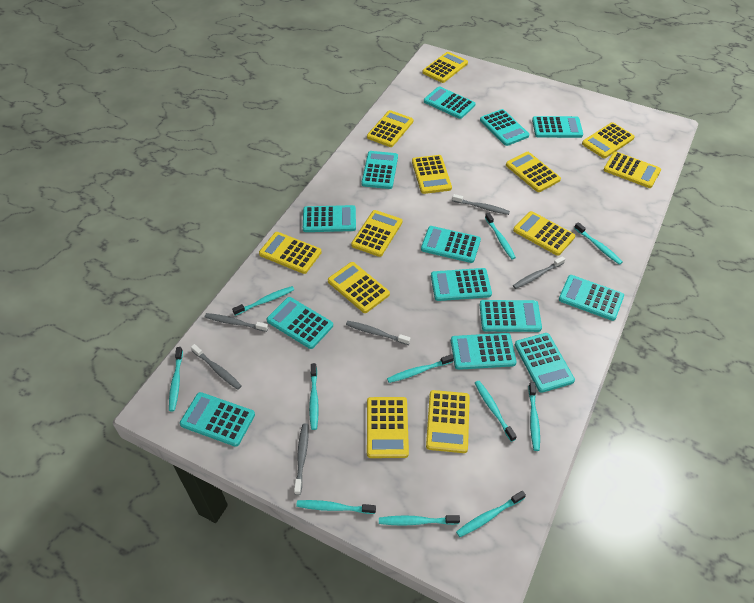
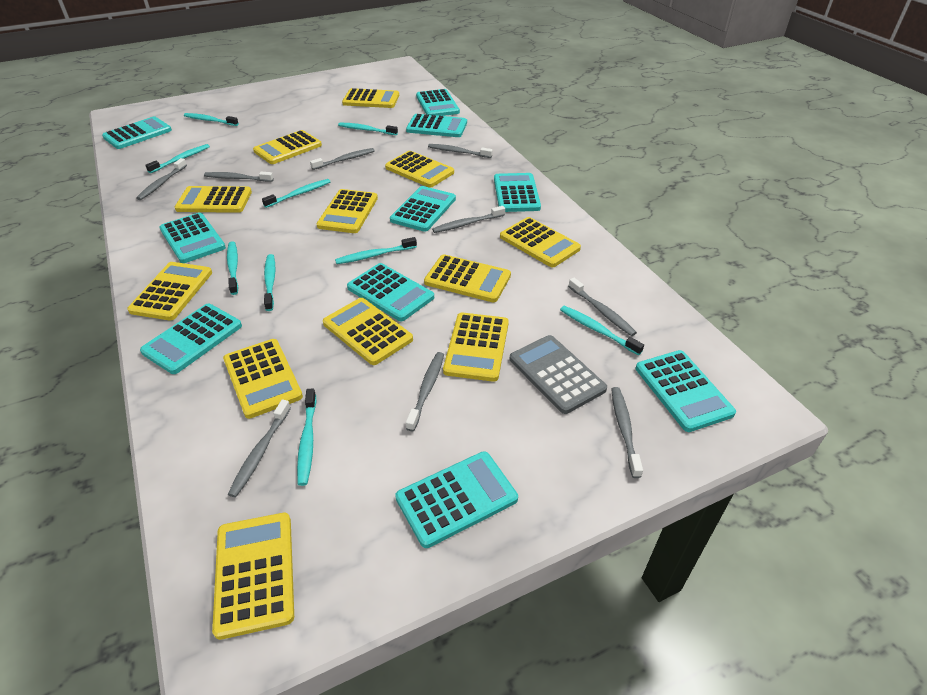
grey calculator: none = 0 -> [510,335,607,414] = 1
grey toothbrush: [191,344,242,390] [204,313,268,332] [294,423,309,495] [346,321,410,345] [452,194,510,215] [513,256,565,289] = 6 -> [136,158,187,200] [204,172,274,182] [228,400,291,497] [310,148,375,170] [406,352,444,431] [428,144,493,158] [432,206,505,233] [568,278,637,336] [611,387,643,478] = 9
turquoise calculator: [180,392,255,447] [267,297,333,349] [303,205,356,232] [361,151,398,189] [421,226,481,263] [424,86,475,119] [431,268,492,301] [451,333,517,370] [480,109,529,146] [480,300,542,332] [515,333,575,393] [532,116,583,138] [559,275,624,321] = 13 -> [102,116,172,149] [140,304,242,374] [160,213,226,263] [347,263,434,321] [390,186,456,232] [395,451,518,548] [406,114,467,137] [416,89,460,116] [494,173,541,212] [636,350,736,432] = 10
turquoise toothbrush: [169,347,183,411] [232,286,294,316] [296,500,376,514] [309,363,319,430] [379,515,460,526] [387,354,454,383] [456,491,526,537] [475,381,517,442] [485,213,516,260] [528,382,540,451] [574,222,622,265] = 11 -> [145,144,210,173] [184,113,239,126] [227,241,238,295] [262,179,330,208] [264,254,275,311] [297,388,316,486] [335,237,417,264] [338,122,398,135] [560,306,644,355] = 9

